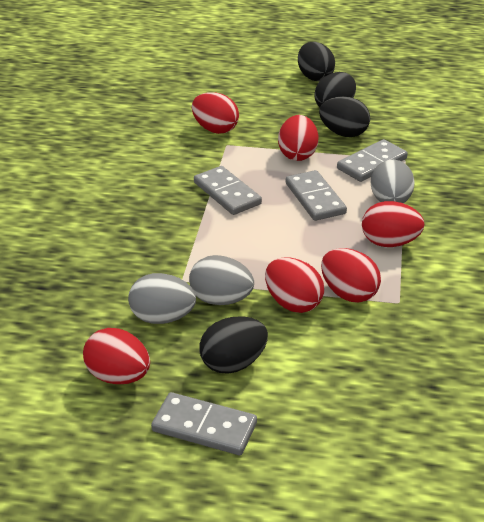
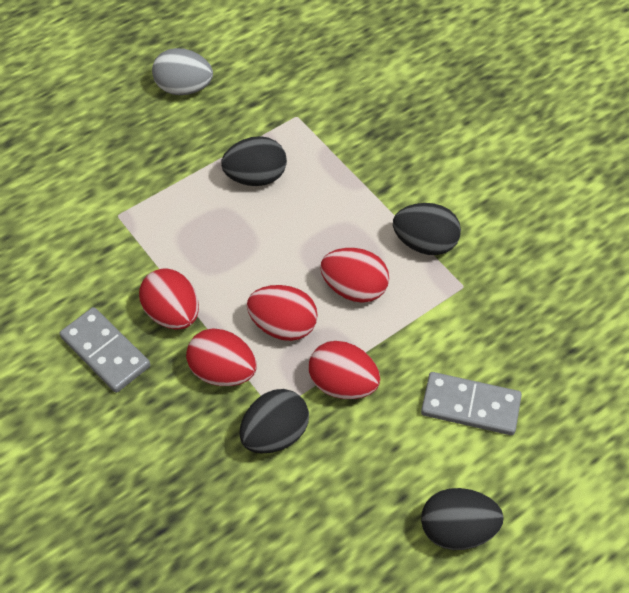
grey domino: [151,392,257,455] [194,166,262,215] [286,170,347,221] [337,139,408,182] = 4 -> [60,307,150,393] [421,372,522,435] = 2
grey egg: [128,273,196,324] [189,255,254,305] [371,160,415,203] = 3 -> [152,48,213,95] = 1
red egg: [83,328,150,384] [192,92,239,134] [265,258,324,313] [278,115,319,161] [321,248,381,303] [362,201,425,247] = 6 -> [139,268,199,329] [186,328,257,386] [247,285,318,341] [309,341,380,399] [320,248,389,303] = 5

